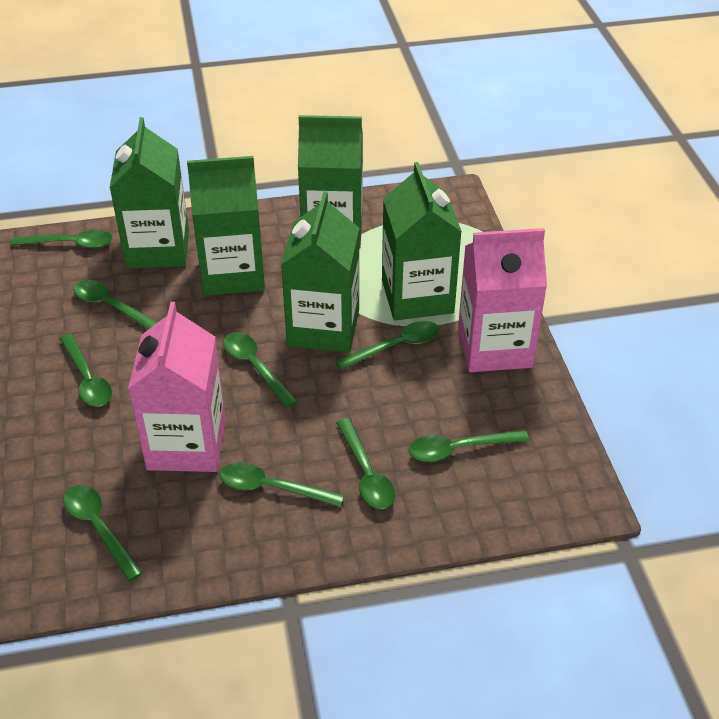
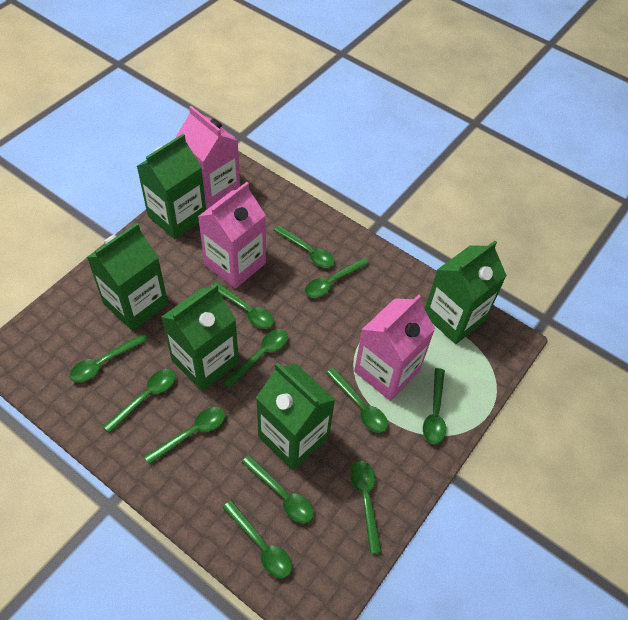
green spoon: [10,230,113,248] [60,334,112,407] [63,485,143,581] [73,280,158,330] [220,462,344,507] [223,332,298,408] [335,321,439,370] [336,418,395,509] [409,430,529,462] = 9 -> [69,333,148,382] [103,369,176,433] [144,407,225,465] [210,282,274,329] [222,500,292,578] [223,329,288,388] [242,455,314,523] [274,225,335,268] [305,258,369,298] [326,368,388,433] [350,460,382,554] [423,368,446,444] = 12
pink carton: [128,302,226,472] [458,228,547,372] = 2 -> [175,106,240,209] [198,182,266,289] [354,295,435,401] = 3

